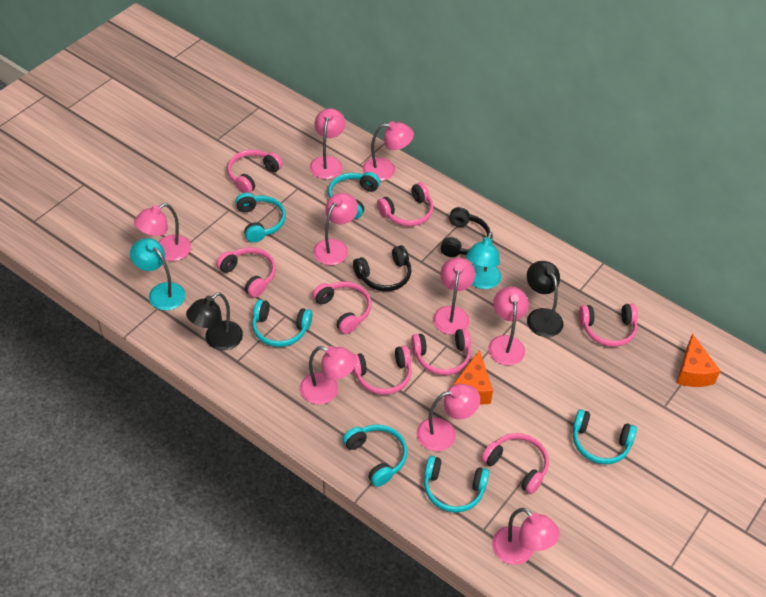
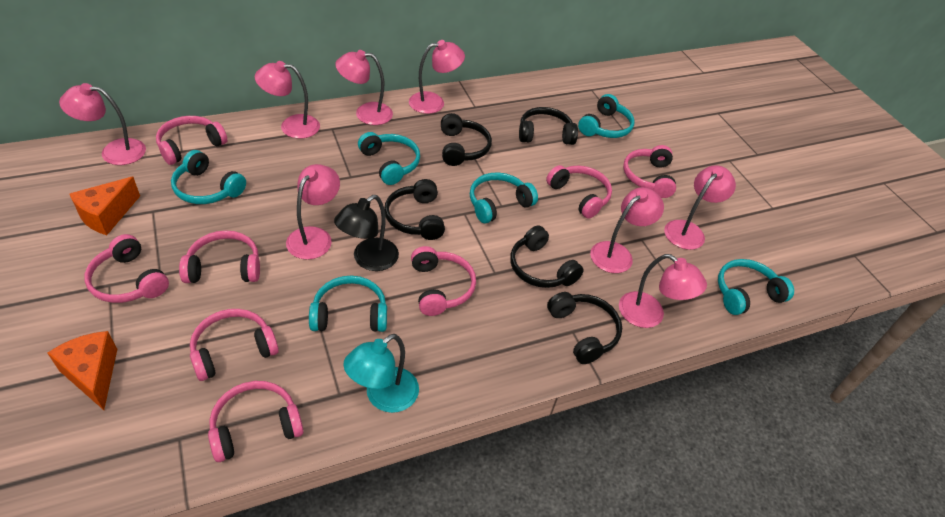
black headphones: [353,245,411,291] [440,207,490,257] = 2 -> [384,179,445,240] [441,113,492,166] [510,225,584,288] [519,107,578,145] [547,292,622,364] = 5
black lamp: [186,292,243,351] [527,261,563,337] = 2 -> [334,195,399,271] = 1
pink lamp: [134,203,191,261] [300,346,357,404] [310,108,346,179] [313,193,358,265] [363,121,414,181] [416,384,480,451] [433,257,475,335] [488,287,529,365] [492,508,560,565] = 9 -> [59,83,146,165] [255,61,320,139] [286,164,340,260] [335,50,393,125] [409,40,465,114] [590,187,664,273] [619,254,707,328] [664,165,736,250] = 8
turquoise lamp: [130,238,186,311] [466,232,501,289] = 2 -> [343,334,419,413] = 1

